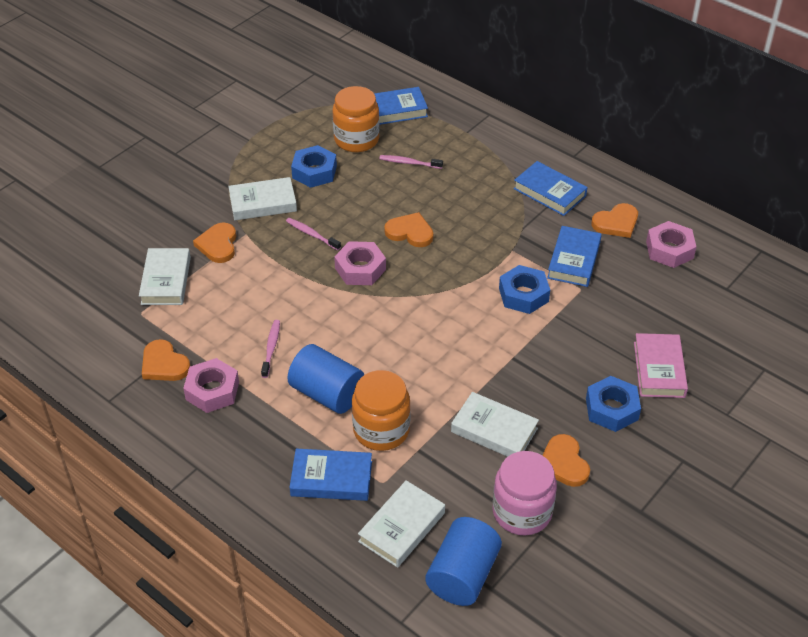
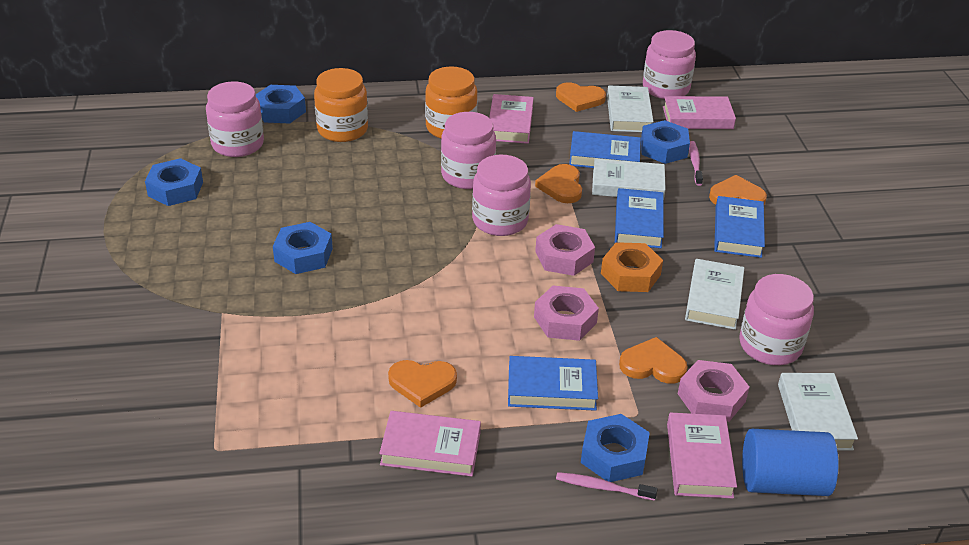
blue cylinder: [287,344,364,414] [425,517,502,606] = 2 -> [742,429,838,496] = 1
blue nut: [291,145,337,188] [499,265,550,314] [586,376,641,432] = 3 -> [145,158,203,206] [256,85,306,123] [273,222,333,274] [581,414,650,482] [641,120,690,164] = 5
orange nut: none = 0 -> [601,242,663,292] = 1
pink book: [634,333,688,398] = 1 -> [379,411,481,476] [489,94,534,144] [663,96,736,129] [667,412,737,499] = 4
pink jar: [493,451,557,535] = 1 -> [206,81,264,157] [441,112,496,189] [472,155,531,236] [643,30,696,99] [739,274,814,365] = 5
pink toothbrush: [261,320,280,378] [286,218,341,250] [379,155,443,169] = 3 -> [556,472,658,501] [689,141,703,186] = 2

